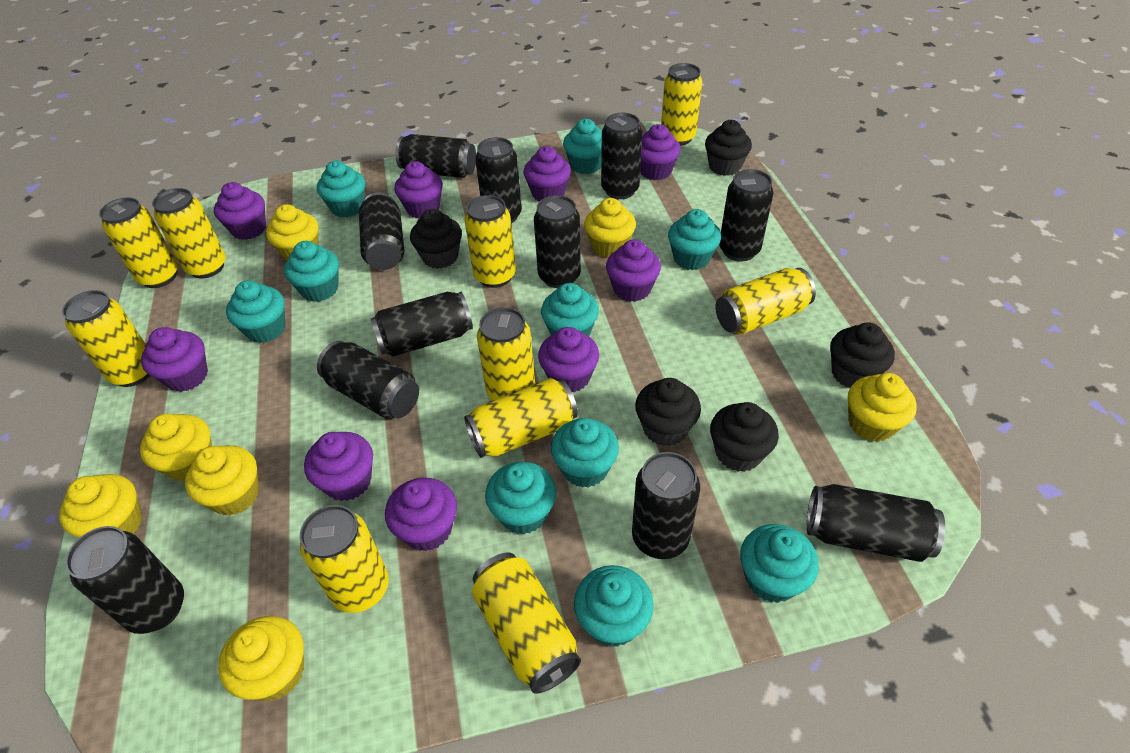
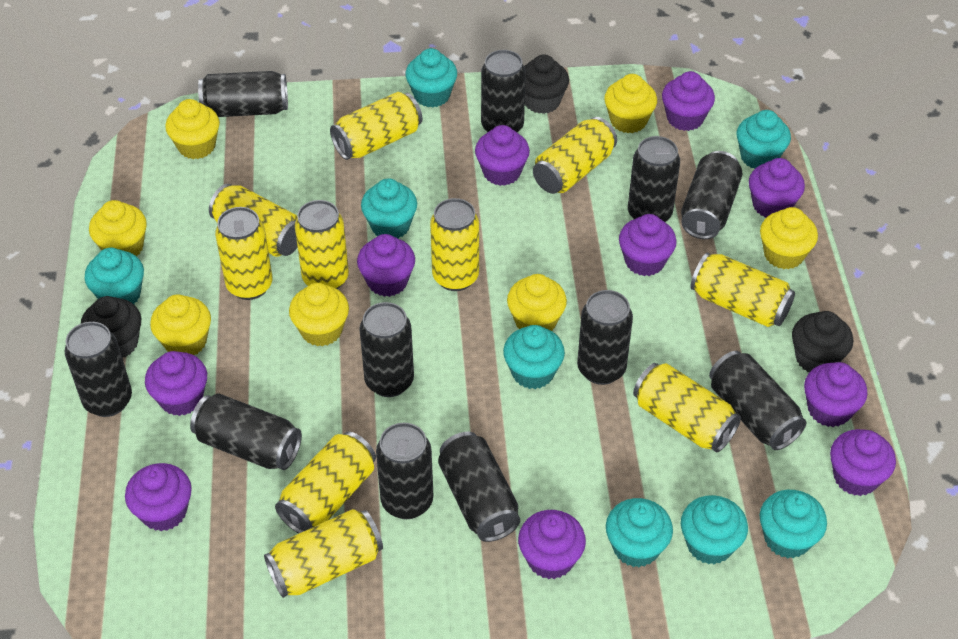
black cupcake: [410,209,462,269] [635,378,701,446] [705,120,752,176] [710,402,779,472] [830,323,895,388] = 5 -> [81,296,141,358] [524,54,569,114] [792,311,853,372] = 3
purple cupcake: [141,327,208,392] [214,182,266,240] [304,432,373,501] [385,478,457,551] [394,161,443,219] [524,146,571,201] [538,327,599,392] [606,239,661,302] [640,124,681,180] = 9 -> [125,463,192,531] [145,351,207,416] [357,234,415,297] [475,125,530,186] [518,510,586,579] [619,214,677,276] [662,71,715,131] [749,158,805,218] [804,362,867,427] [830,429,896,496] = 10
turquoise cupcake: [226,280,285,343] [284,241,339,302] [317,161,365,218] [485,462,556,534] [541,283,599,336] [551,418,619,488] [563,119,602,174] [574,565,654,647] [668,209,721,270] [740,524,819,603] = 10 -> [85,248,144,304] [361,178,417,239] [405,48,457,108] [503,325,565,389] [606,498,673,567] [681,495,748,565] [737,110,791,169] [760,490,827,558] = 8

